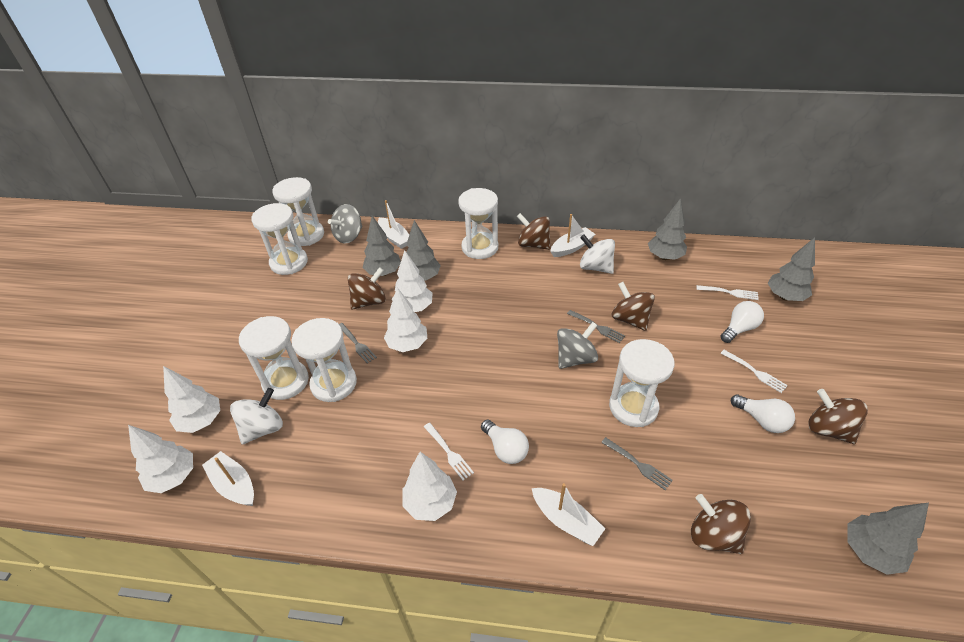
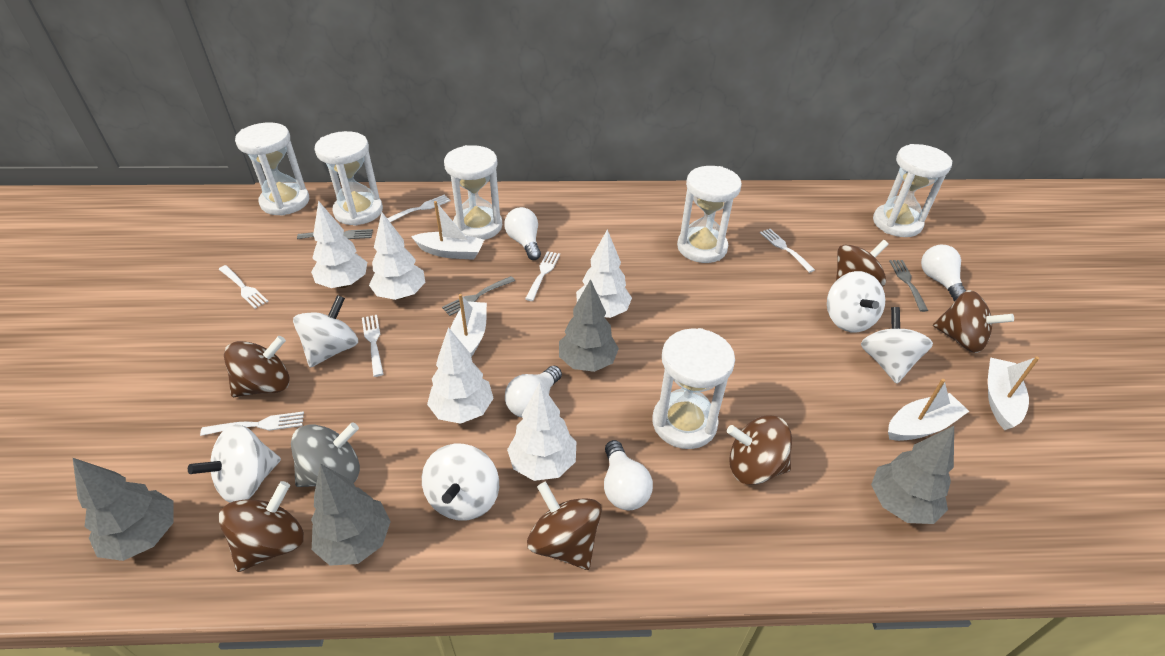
brown spinning top: [348,267,386,310] [517,213,550,250] [612,282,655,331] [691,494,751,554] [808,389,868,444] = 5 -> [219,481,304,572] [224,336,290,397] [527,482,602,570] [727,415,792,485] [836,240,889,287] [933,290,1014,353] = 6
grey spinning top: [328,204,362,243] [557,322,598,369] = 2 -> [291,422,360,487] = 1
grey tree: [363,216,401,276] [406,220,441,281] [648,198,687,260] [768,237,815,301] [848,503,929,575] = 5 -> [73,458,174,561] [311,464,391,566] [559,279,619,372] [871,426,954,524] = 4
white fork: [424,423,474,480] [696,285,759,300] [720,350,788,393] = 3 -> [200,411,304,436] [219,265,269,308] [362,315,384,377] [387,195,451,222] [525,251,560,301] [760,229,815,273] = 6
white light bulb: [481,420,529,464] [721,301,764,343] [731,394,795,433] = 3 -> [504,207,541,260] [505,366,562,417] [604,440,653,510] [921,245,966,301] = 4
white spinning top: [230,388,283,444] [580,235,615,274] = 2 -> [188,424,281,503] [293,295,358,367] [422,444,499,521] [827,271,885,332] [861,307,933,384] = 5

